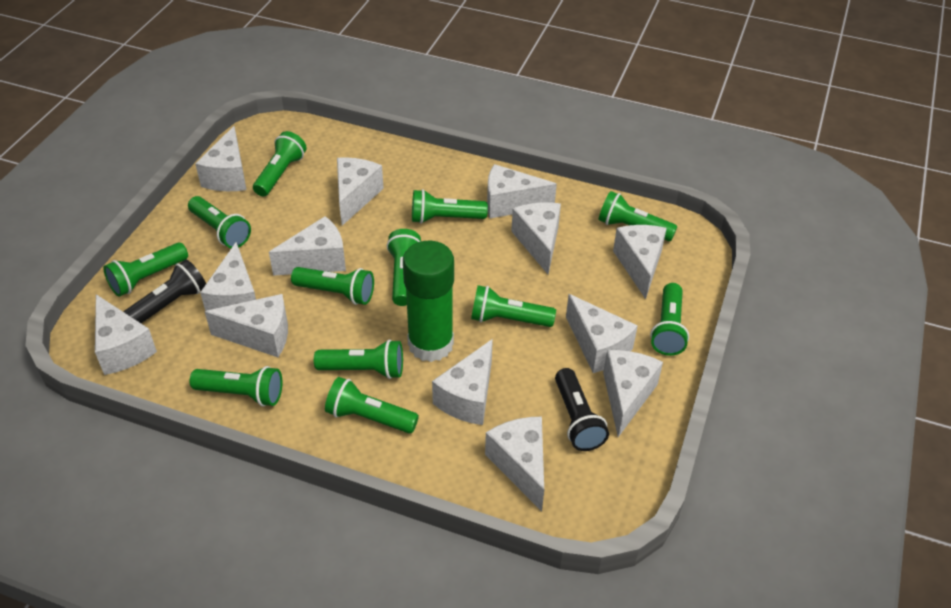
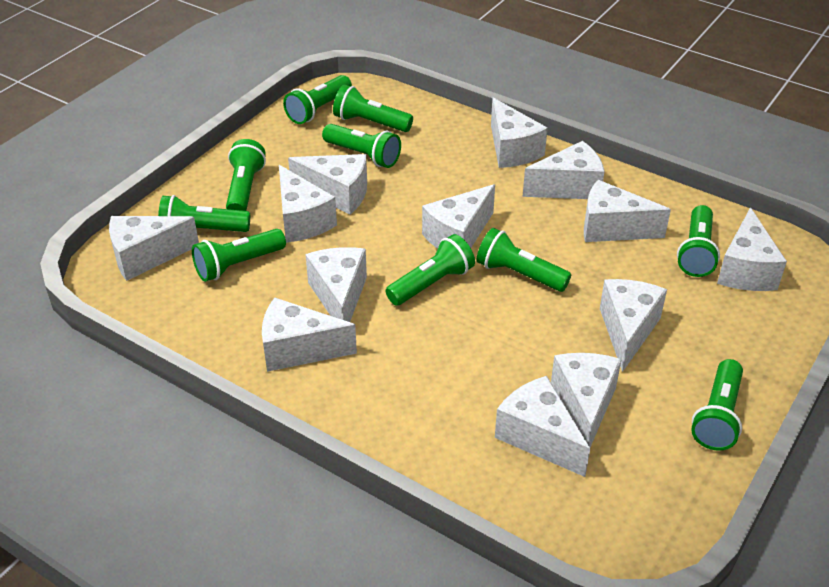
black flashlight: [124,259,206,323] [555,368,609,451] = 2 -> none = 0
green flashlight: [103,243,188,297] [188,196,251,248] [190,366,282,406] [253,131,307,197] [291,267,374,305] [314,339,403,379] [325,377,419,433] [387,229,421,306] [412,189,488,224] [471,285,556,327] [599,191,677,241] [650,283,689,356] = 12 -> [158,195,250,232] [192,229,286,282] [226,139,266,211] [283,75,352,124] [322,124,401,168] [333,85,413,132] [386,234,475,306] [477,228,571,292] [677,205,720,277] [691,359,743,451] = 10
green glue stick: [403,241,454,362] = 1 -> none = 0

